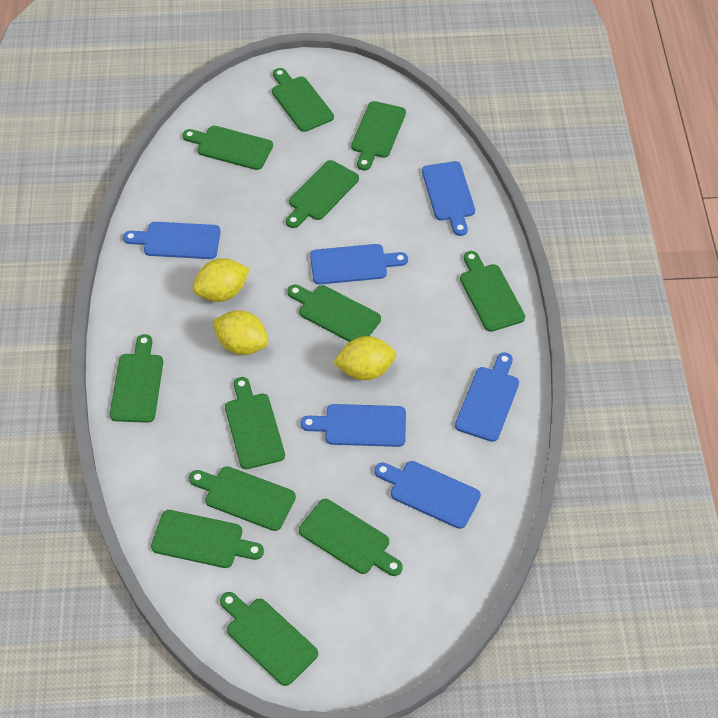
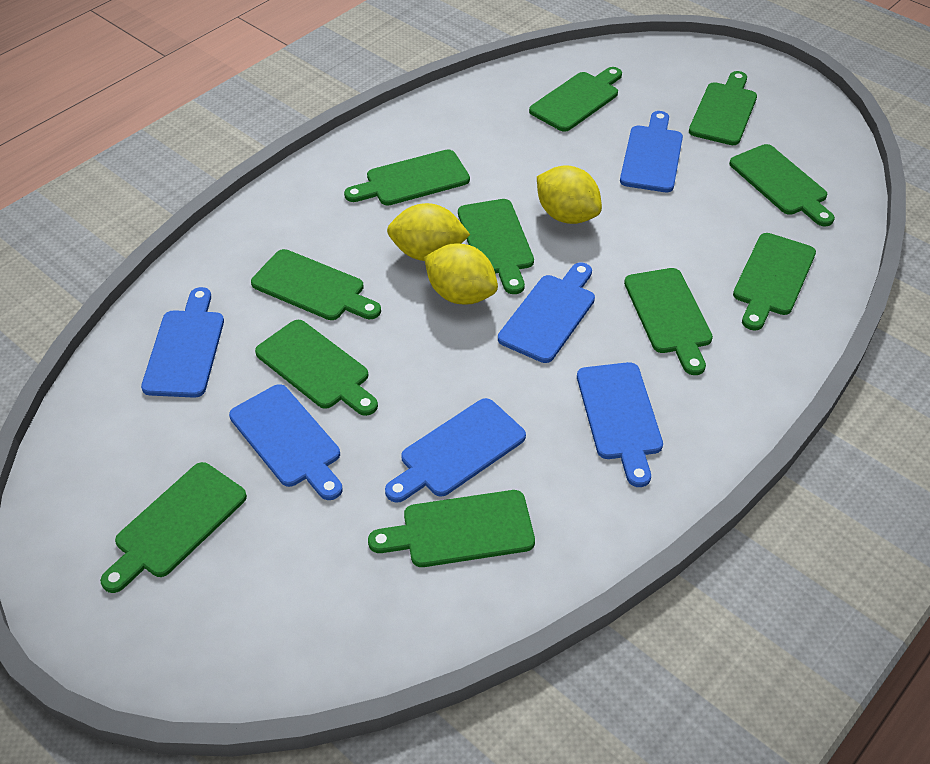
green cutting board: [110,334,163,423] [151,510,264,568] [182,126,273,170] [189,466,296,531] [220,592,318,686] [225,377,285,469] [272,68,334,132] [286,160,359,228] [288,285,381,342] [299,499,403,576] [351,101,406,171] [460,251,525,332] = 12 -> [100,462,247,593] [251,249,381,320] [255,320,378,416] [344,149,470,206] [368,490,535,567] [458,199,534,294] [529,67,622,132] [624,268,713,375] [689,71,757,145] [729,144,835,226] [733,233,816,331] = 11

